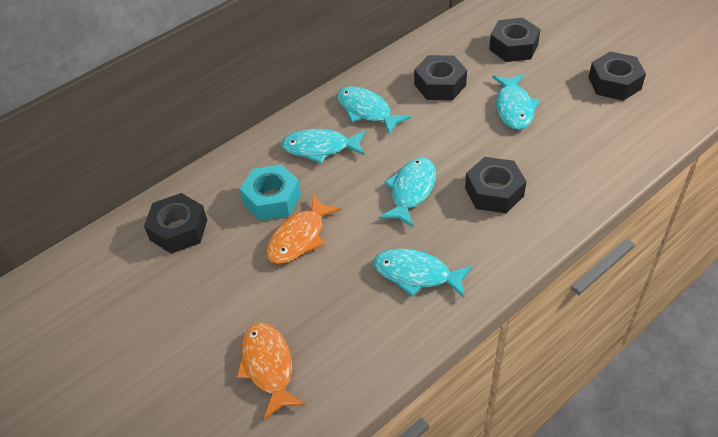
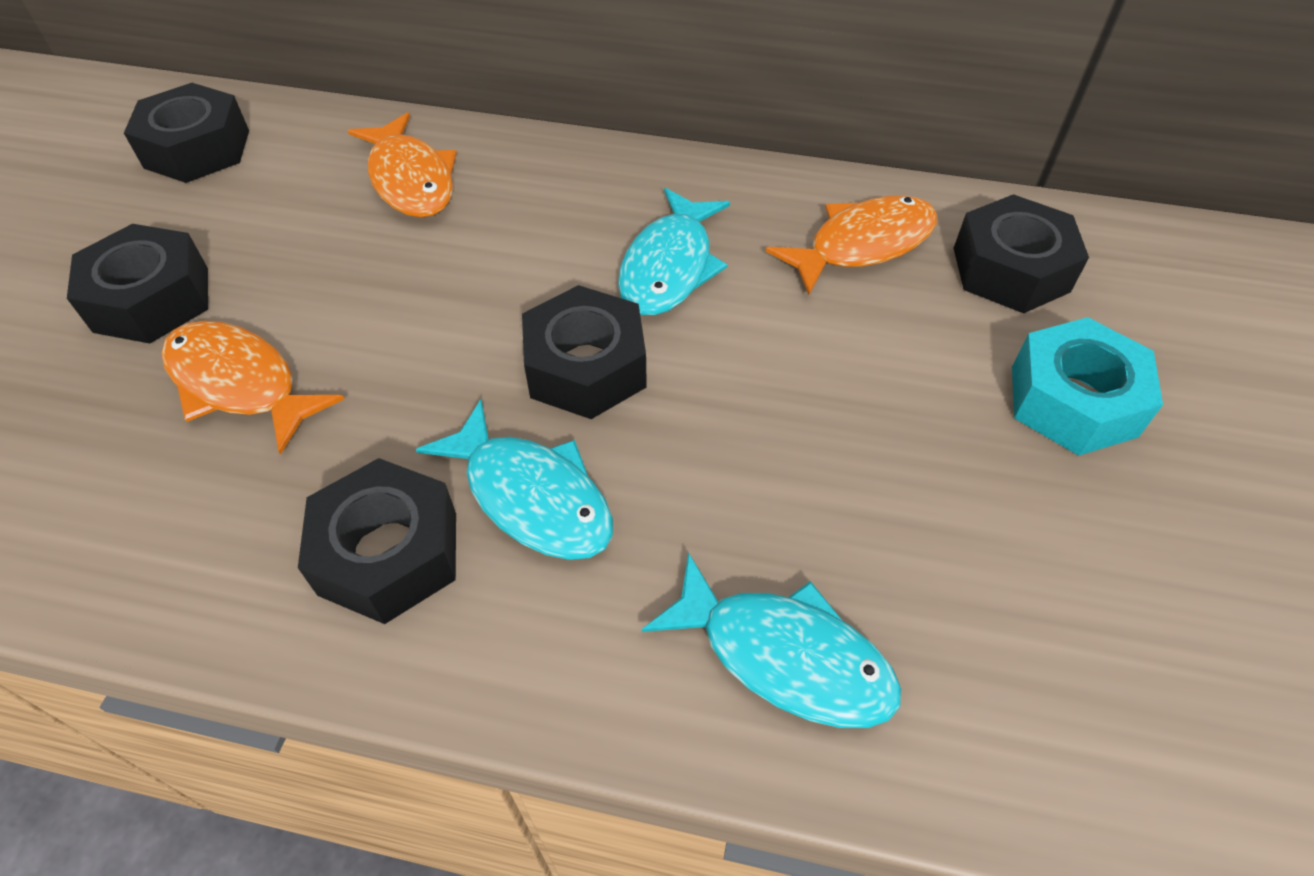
orange fish: [236,323,305,420] [266,195,342,264] = 2 -> [161,321,344,455] [348,112,457,218] [766,195,937,295] = 3
turquoise fish: [281,129,365,164] [337,86,411,135] [373,249,473,298] [379,157,436,227] [492,74,540,130] = 5 -> [416,399,613,560] [618,188,730,315] [642,552,901,728] = 3

